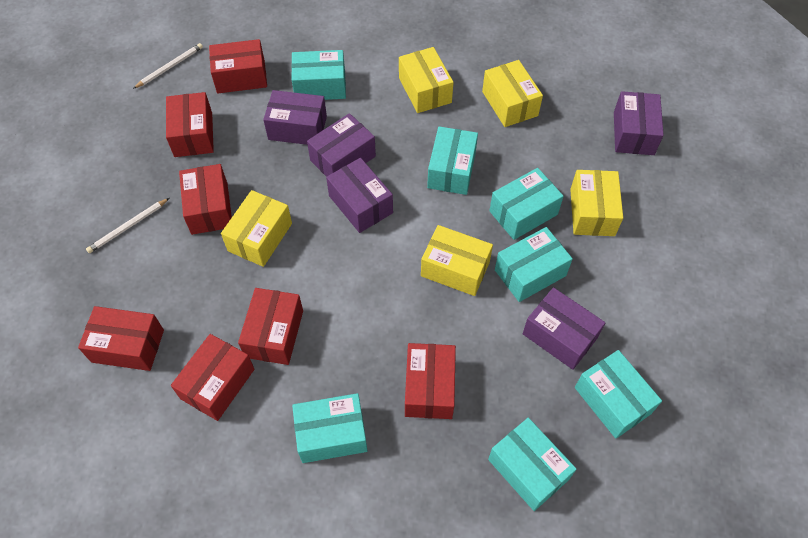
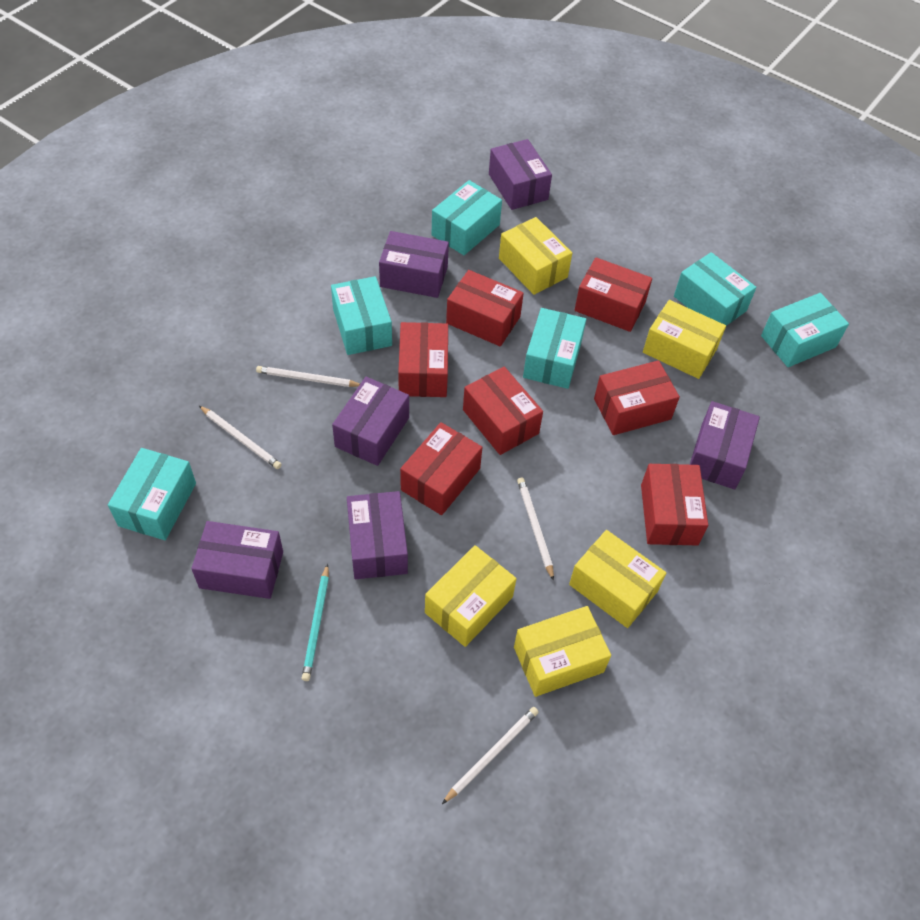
purple box: [263,90,327,145] [307,113,376,177] [326,158,393,233] [523,287,605,370] [614,91,664,155] = 5 -> [191,521,283,599] [332,377,409,466] [347,491,408,579] [379,231,449,298] [489,139,552,210] [690,401,760,489] = 6
turquoise box: [291,50,346,100] [292,393,368,463] [427,126,478,195] [488,418,577,511] [489,168,564,240] [495,227,573,302] [575,350,662,439] = 7 -> [108,448,196,540] [331,276,392,355] [431,180,502,255] [523,308,586,389] [674,252,757,326] [761,293,849,367] = 6
turquoise pencil: none = 0 -> [302,564,329,681] = 1
white pencil: [86,198,169,253] [133,43,203,89] = 2 -> [199,406,282,469] [256,366,360,387] [442,707,539,804] [517,478,554,581] = 4

